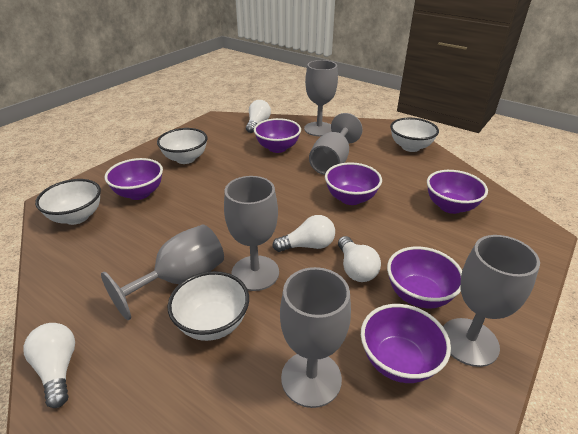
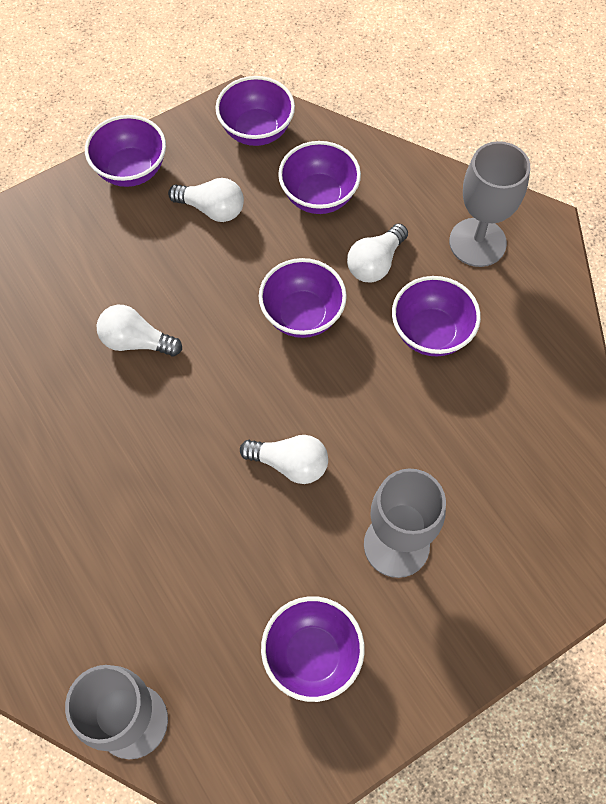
grey goblet: [101,224,224,320] [224,176,279,291] [280,267,351,408] [304,60,338,136] [309,113,363,175] [443,235,540,367] = 6 -> [65,665,168,759] [364,468,446,578] [449,141,530,267] = 3
white bowl: [35,179,101,225] [157,128,208,164] [168,271,249,341] [390,118,439,152] = 4 -> none = 0

